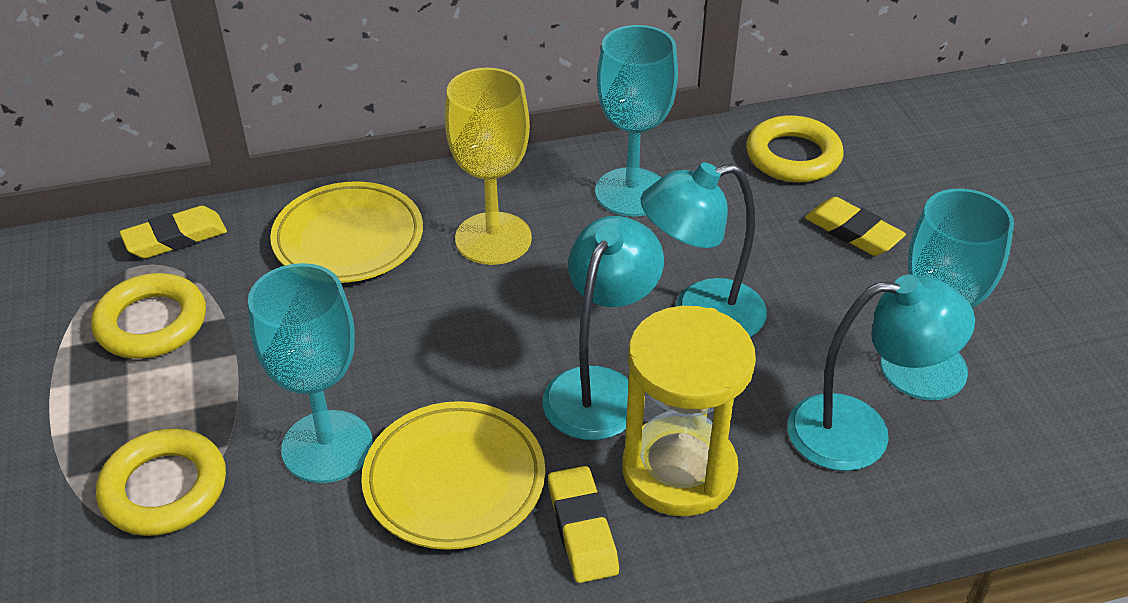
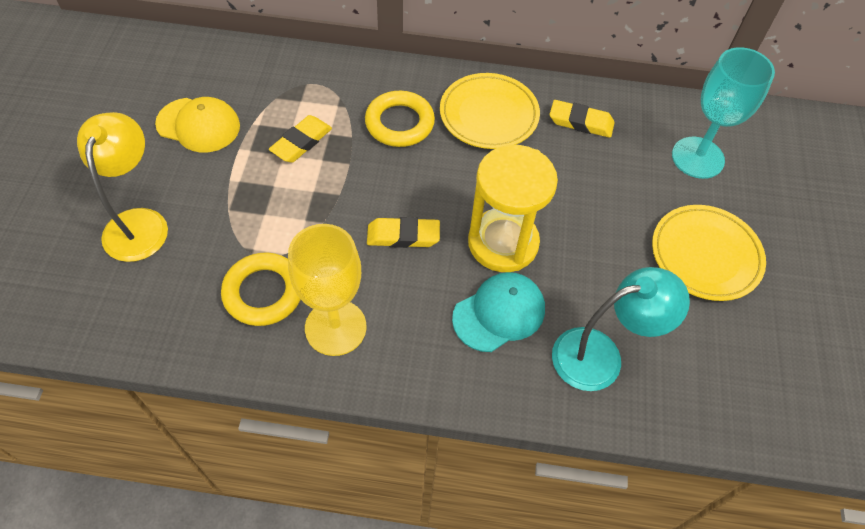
turquoise cap: none = 0 -> [452,272,545,352] = 1
turquoise goblet: [248,263,373,483] [595,25,678,217] [881,188,1014,400] = 3 -> [672,47,775,179] = 1
turquoise lamp: [542,216,664,440] [641,162,767,337] [788,274,975,471] = 3 -> [552,267,690,391] = 1
yellow cap: none = 0 -> [155,97,240,153] = 1
yellow lamp: none = 0 -> [77,112,168,262] = 1
yellow ring: [91,273,206,359] [96,429,226,536] [746,115,843,183] = 3 -> [221,253,301,326] [365,91,435,147] = 2

